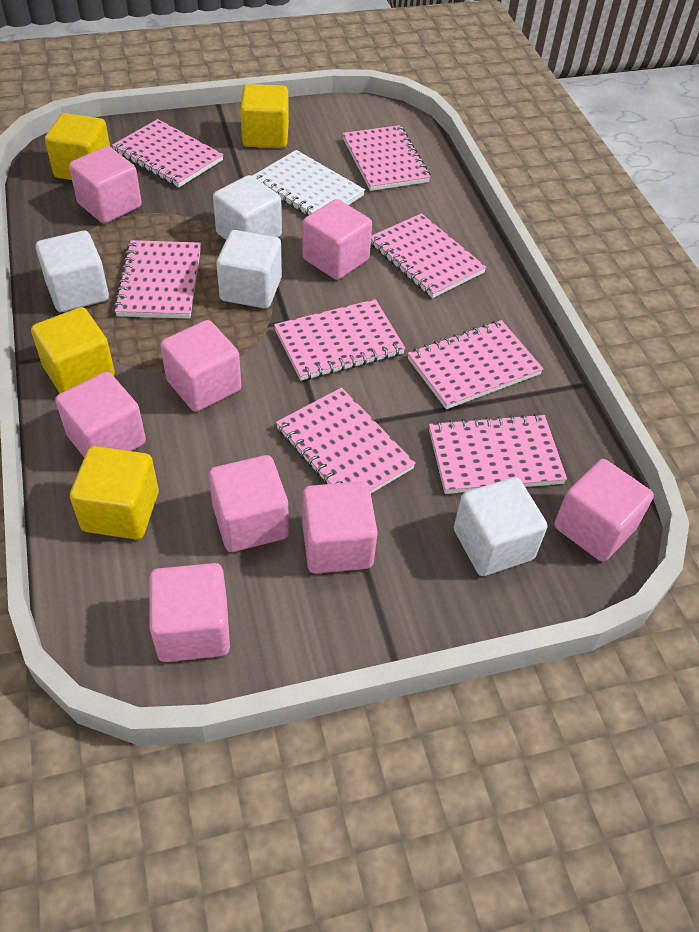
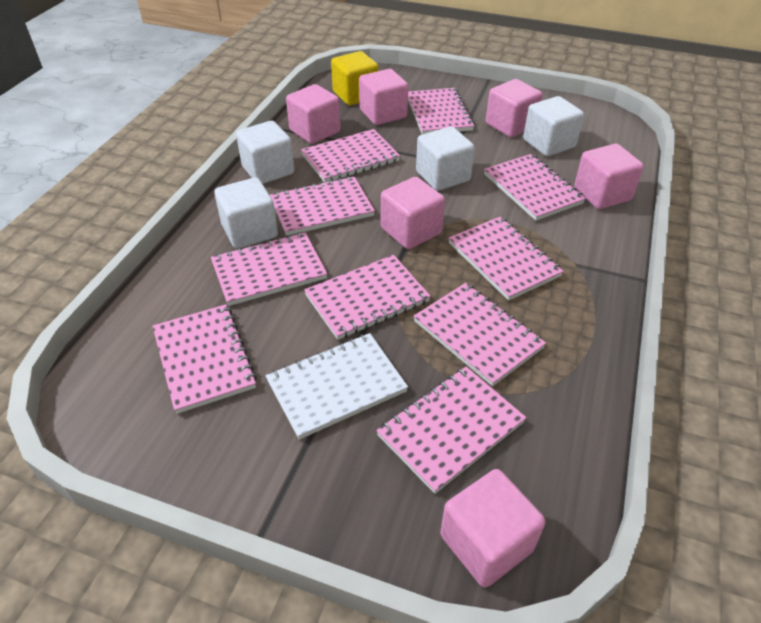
pink cube: [55,372,146,457] [69,146,142,224] [149,563,230,662] [160,320,242,412] [209,455,289,552] [302,481,378,574] [303,199,372,280] [554,459,654,562] = 8 -> [286,84,341,144] [359,69,408,125] [381,177,445,249] [440,469,546,588] [486,79,543,137] [574,144,644,209] = 6
pink notebook: [112,119,223,187] [113,240,201,318] [274,299,405,381] [276,387,416,493] [343,125,430,191] [371,213,487,298] [408,320,543,409] [429,413,567,494] = 8 -> [153,304,257,414] [211,232,327,306] [270,176,375,236] [301,129,400,183] [304,255,431,340] [376,367,526,494] [408,88,474,134] [413,283,546,386] [448,217,564,301] [484,154,586,221] = 10
yellow cube: [31,307,115,393] [45,113,110,180] [70,446,159,540] [240,84,289,148] = 4 -> [331,51,379,105] = 1

